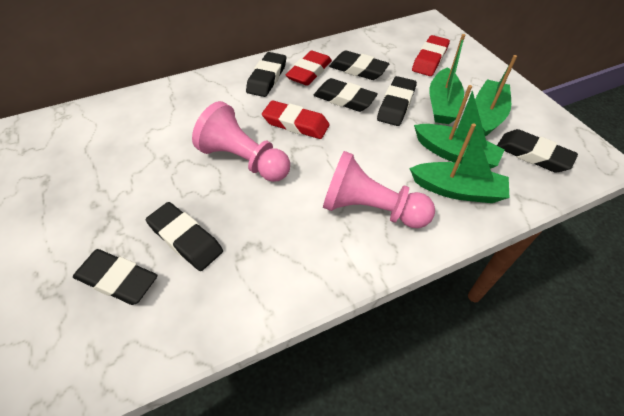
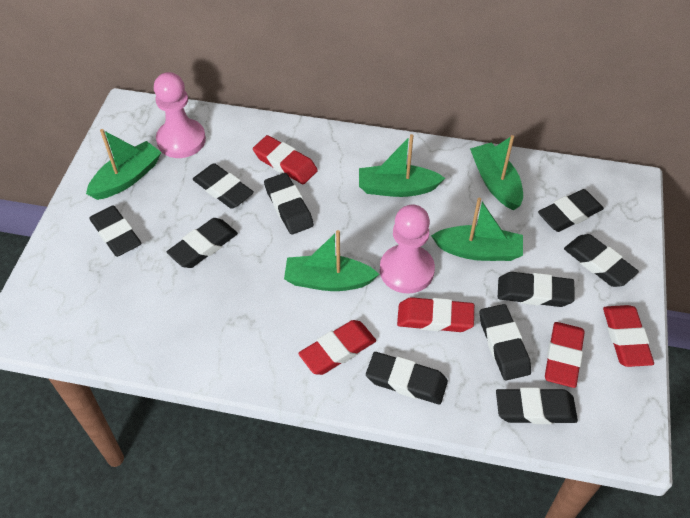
black eraser: [73,249,157,305] [146,202,223,271] [246,52,286,97] [313,78,378,112] [329,50,390,80] [377,76,417,126] [497,129,578,173] = 7 -> [89,205,141,257] [167,218,238,268] [193,163,254,209] [264,173,314,235] [366,352,448,404] [480,304,531,381] [496,387,578,424] [498,272,575,307] [538,189,604,232] [564,234,639,287] = 10
green boat: [409,123,509,203] [414,85,505,169] [429,34,465,124] [475,55,517,136] = 4 -> [86,129,162,200] [284,230,379,291] [359,134,445,197] [431,197,523,261] [470,135,523,210] = 5
red eraser: [262,100,330,139] [286,50,332,86] [412,35,450,76] = 3 -> [253,135,318,184] [298,320,376,375] [397,297,474,332] [545,322,585,388] [603,305,654,367] = 5

